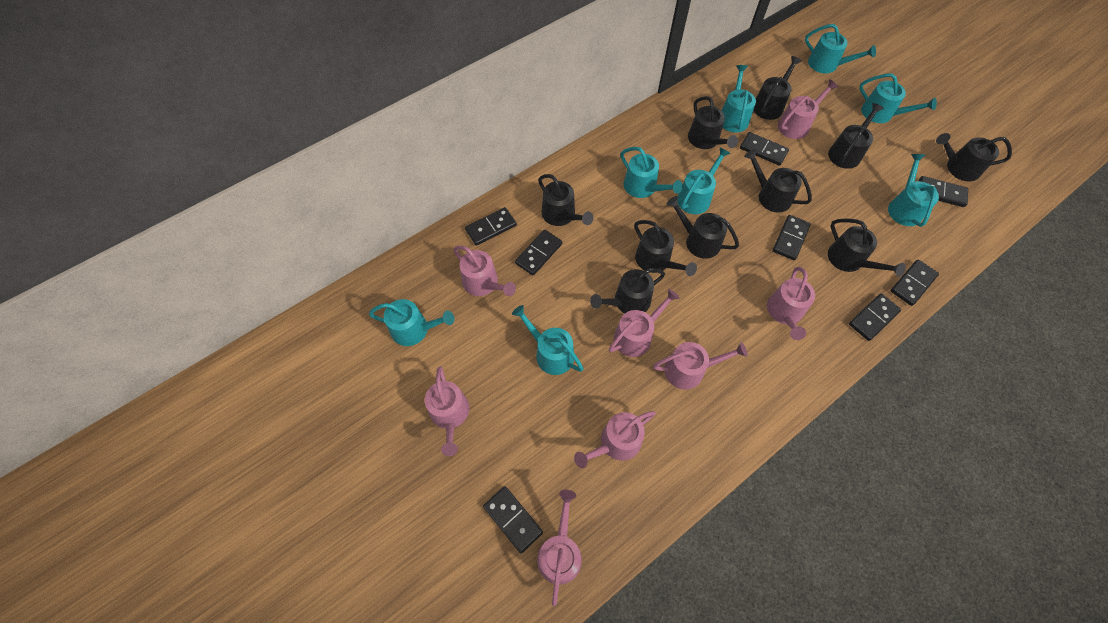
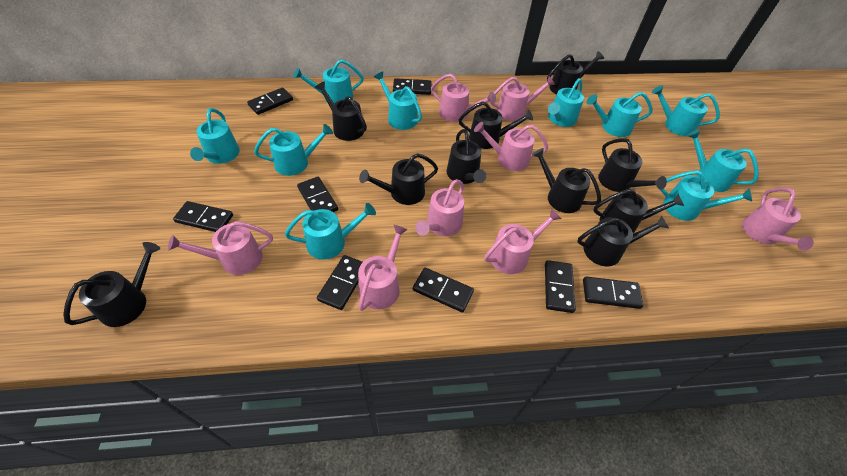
turquoise watering can: [369,299,454,346] [512,305,584,375] [620,147,683,198] [678,147,731,214] [721,65,756,132] [805,24,876,73] [859,73,937,123] [888,154,939,227] = 8 -> [190,108,240,164] [254,124,333,176] [285,203,376,260] [293,60,364,103] [374,71,422,130] [548,78,584,127] [587,92,652,137] [652,85,720,136] [660,170,752,221] [687,130,759,192] = 10

